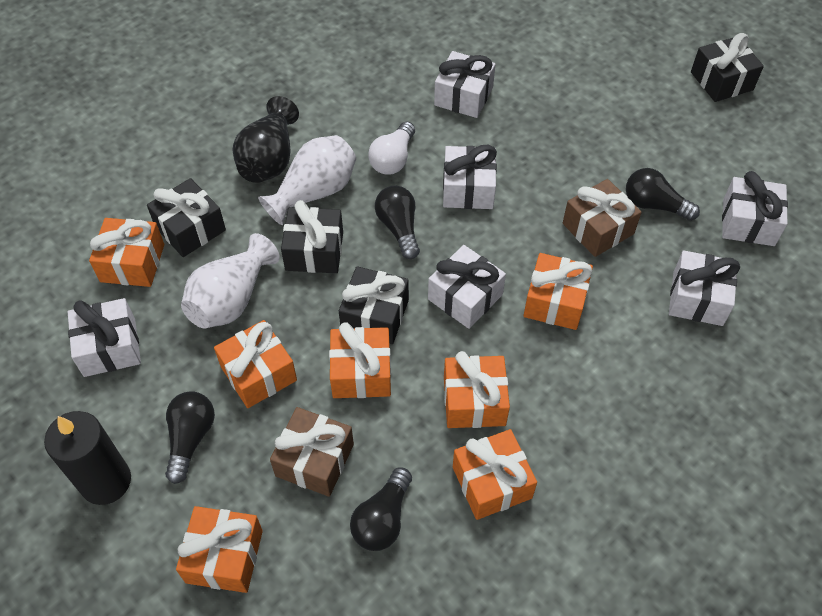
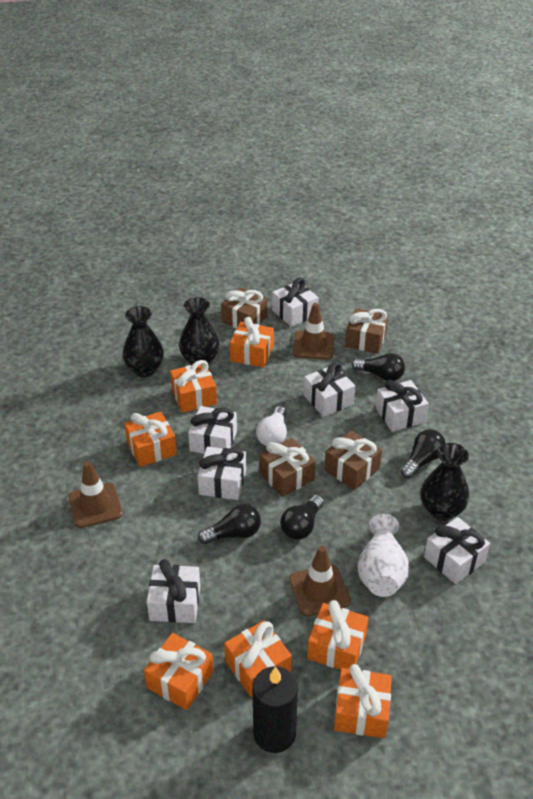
black gift: [147,178,226,257] [281,200,343,273] [339,266,409,344] [691,33,764,102] = 4 -> none = 0
black vase: [232,96,299,183] = 1 -> [122,306,164,377] [179,297,220,365] [421,443,470,521] = 3
brown gift: [270,407,354,497] [563,179,642,257] = 2 -> [221,287,267,329] [259,438,316,497] [324,431,382,490] [345,308,388,354] = 4
brown traffic cone: none = 0 -> [68,461,123,528] [289,546,351,616] [293,303,334,360] = 3
white gift: [68,298,141,377] [428,245,506,329] [434,51,495,118] [443,145,497,209] [669,250,740,326] [722,171,788,246] = 6 -> [147,559,201,623] [188,406,237,454] [197,446,246,500] [272,278,319,327] [304,362,355,417] [375,380,429,432] [424,517,490,584] = 7
white vase: [181,233,280,328] [258,135,356,225] = 2 -> [357,514,410,597] = 1

